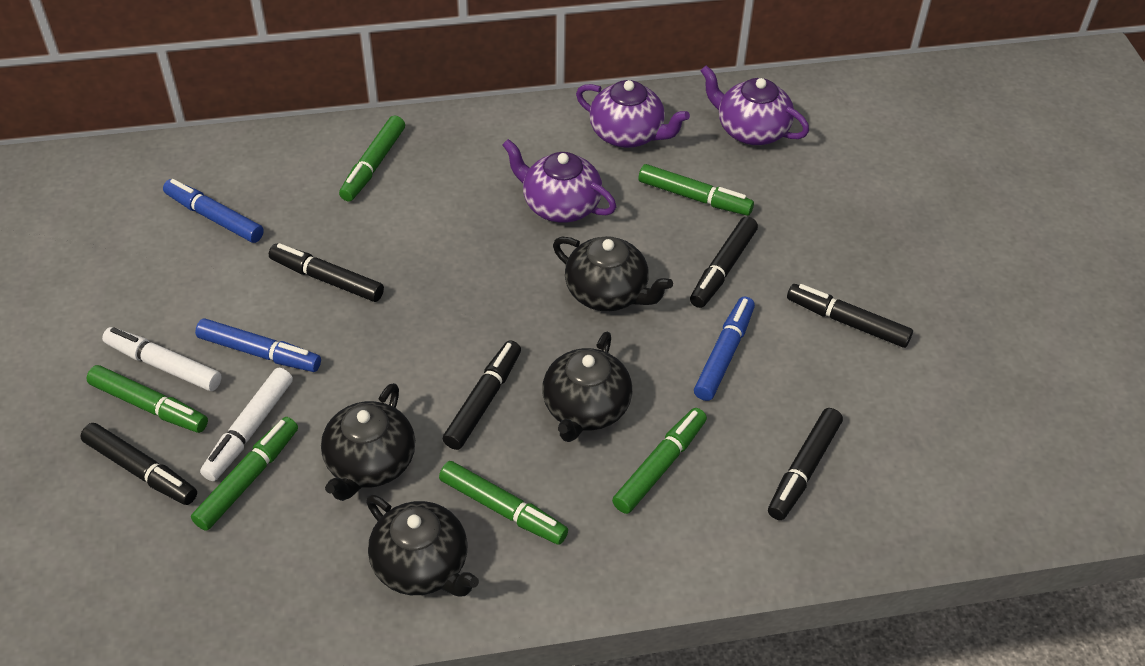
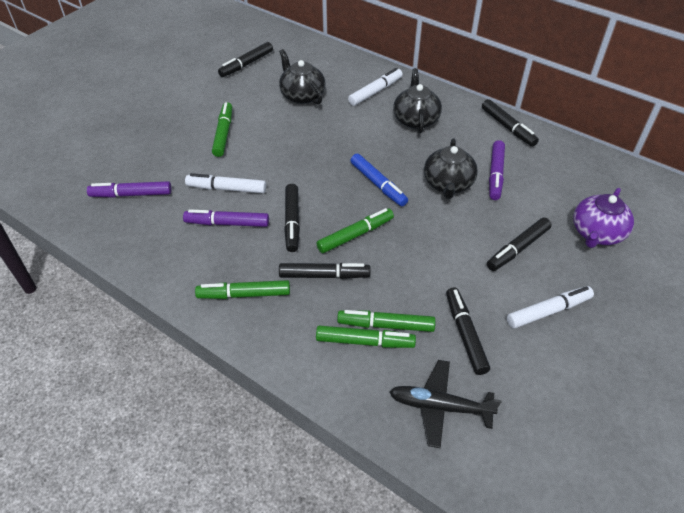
black plane: none = 0 -> [390,360,501,448] = 1
black teapot: [321,383,415,501] [366,495,479,597] [542,332,632,442] [553,236,673,311] = 4 -> [279,49,325,104] [393,68,442,133] [424,138,478,199] = 3
blue marker: [163,179,264,243] [195,318,321,372] [694,296,755,401] = 3 -> [350,154,408,207] = 1
green marker: [87,365,208,433] [191,417,298,531] [339,116,405,201] [439,461,568,545] [612,408,707,514] [639,164,754,216] = 6 -> [195,280,290,299] [212,102,232,157] [316,208,394,253] [316,326,416,348] [337,310,436,332] = 5
purple marker: none = 0 -> [87,181,172,198] [183,209,269,227] [489,140,505,200] = 3
purple teapot: [502,139,616,223] [576,80,690,148] [700,65,809,145] = 3 -> [573,188,634,248] = 1
white marker: [102,327,222,391] [200,368,293,481] = 2 -> [185,173,266,193] [348,68,403,106] [507,286,594,328] = 3

